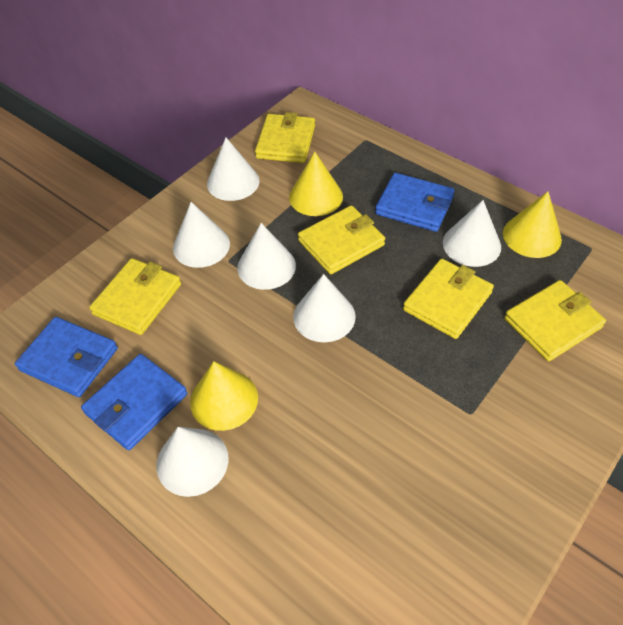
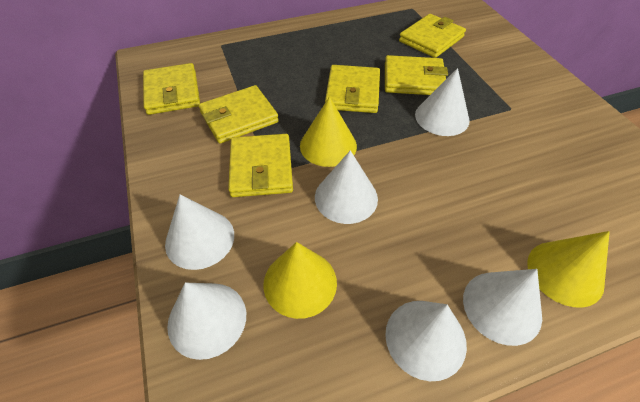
blue wallet: [15,317,118,397] [81,354,187,450] [375,173,455,232] = 3 -> none = 0
yellow wallet: [89,258,181,335] [255,112,315,163] [298,205,385,274] [403,259,494,339] [504,280,606,361] = 5 -> [143,63,200,115] [199,85,279,144] [228,134,293,197] [325,65,380,113] [385,55,448,95] [399,14,466,58] = 6

